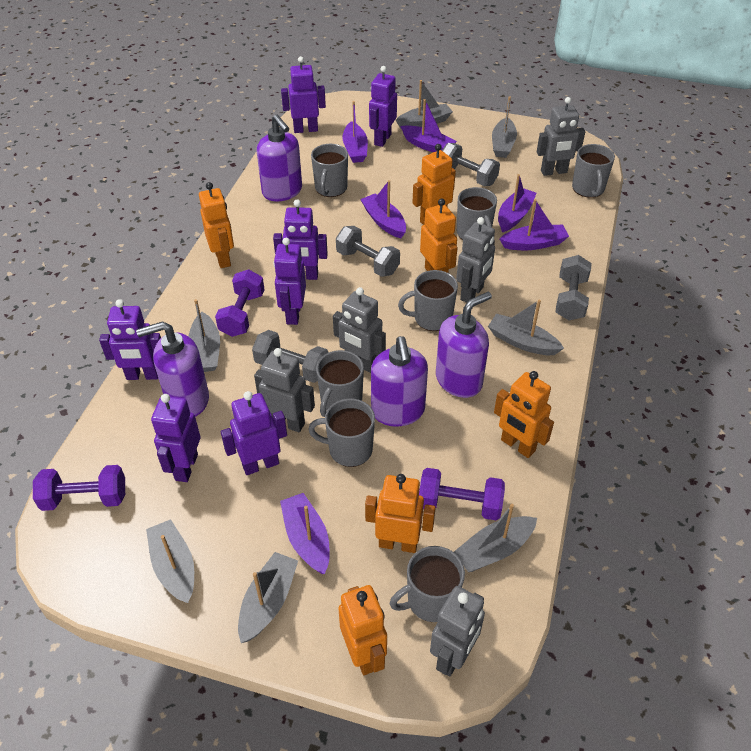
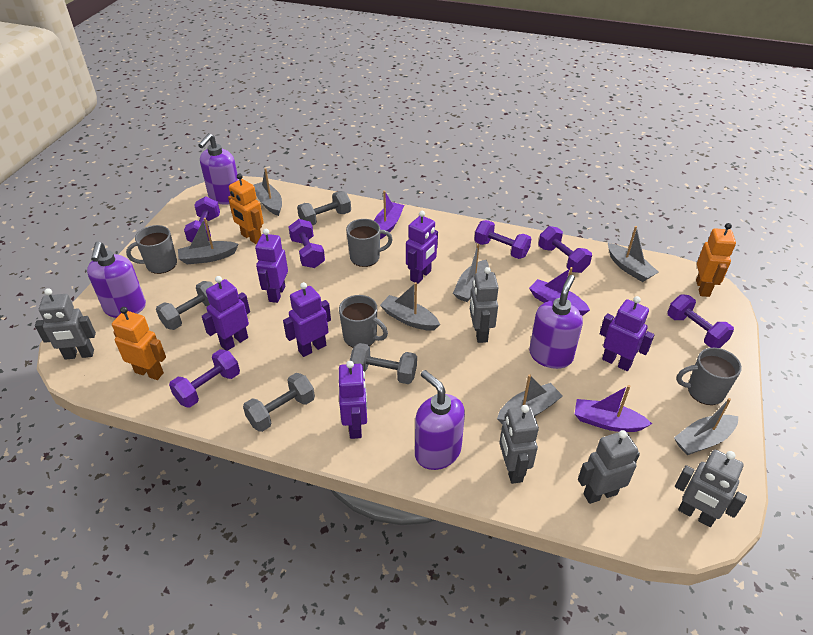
grey mug: [308,399,375,467] [311,144,348,197] [316,350,364,417] [390,546,465,622] [398,270,458,331] [457,187,497,240] [572,144,615,198] = 7 -> [126,225,177,274] [339,295,388,347] [346,219,393,267] [676,348,742,405] = 4
orange robot: [199,182,234,268] [338,585,387,675] [365,474,436,553] [412,144,456,225] [420,198,457,273] [494,371,554,458] = 6 -> [112,307,166,380] [228,174,264,244] [696,223,736,297] = 3
purple boat: [280,493,330,574] [342,101,368,163] [360,180,406,238] [400,99,457,152] [498,174,537,232] [500,199,569,250] = 6 -> [374,191,404,239] [529,267,590,316] [575,385,652,432] = 3
purple dumbbell: [33,465,125,511] [215,269,265,337] [419,468,505,520] = 3 -> [169,349,240,408] [184,196,220,242] [289,219,325,268] [474,220,532,259] [539,226,592,273] [667,294,734,348] = 6
purple robot: [99,299,161,380] [151,394,201,482] [221,391,287,475] [273,199,328,280] [273,238,306,325] [281,56,326,133] [369,66,397,147] = 7 -> [202,276,250,351] [255,229,288,303] [283,282,331,357] [339,361,367,439] [406,211,438,284] [600,296,654,371] = 6

